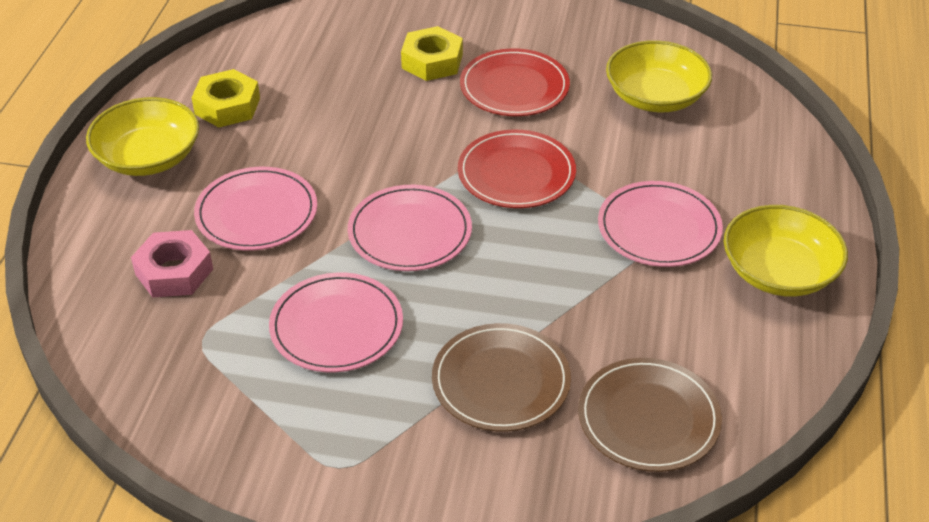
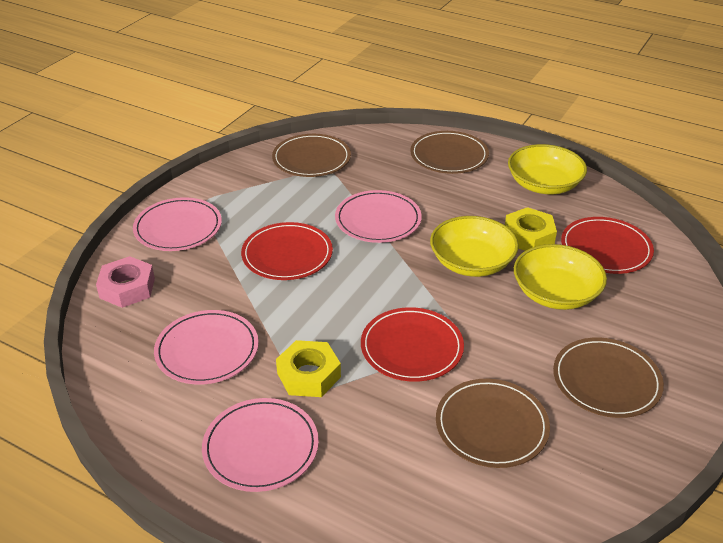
brown plate: [432,323,571,432] [578,358,722,472] = 2 -> [272,134,351,177] [410,131,489,174] [436,379,550,468] [553,338,664,418] = 4
red plate: [458,130,576,208] [460,48,570,116] = 2 -> [241,222,333,280] [361,307,464,382] [561,217,654,274] = 3

